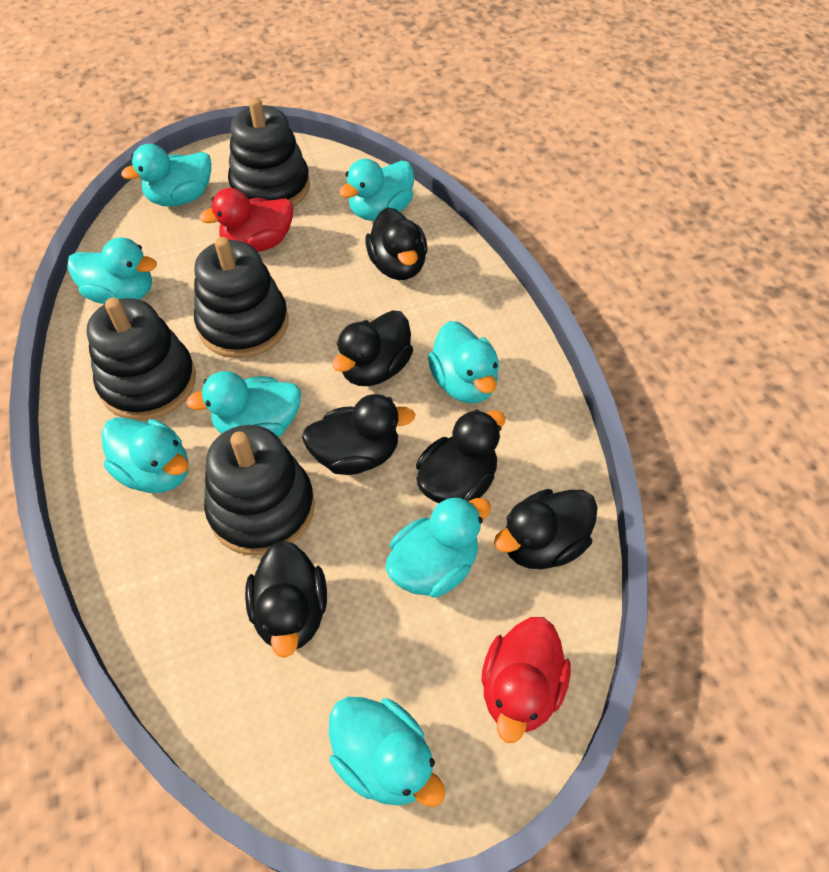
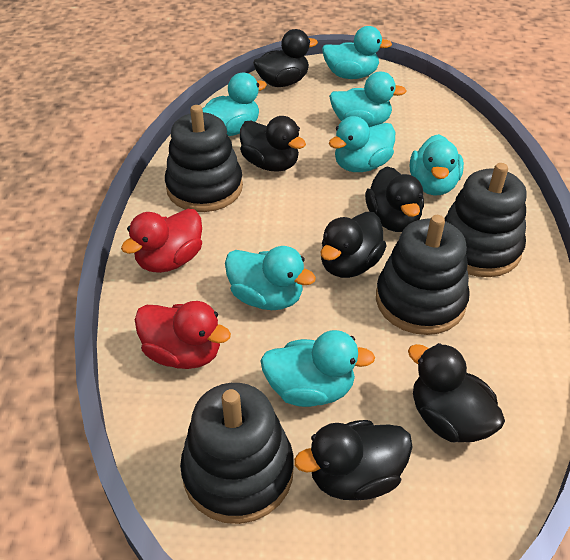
turquoise duck: [67,237,157,304] [101,417,188,493] [121,144,211,207] [186,371,301,437] [329,697,445,807] [339,159,414,221] [385,496,491,598] [428,321,499,404] = 8 -> [202,73,267,136] [225,246,316,310] [260,330,375,407] [322,26,392,79] [329,72,407,127] [329,116,395,172] [410,134,464,195] = 7

